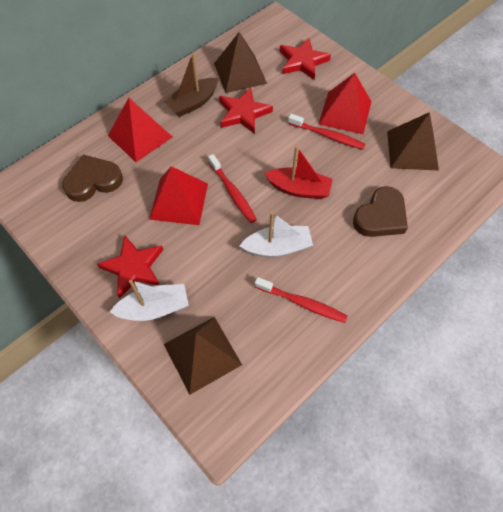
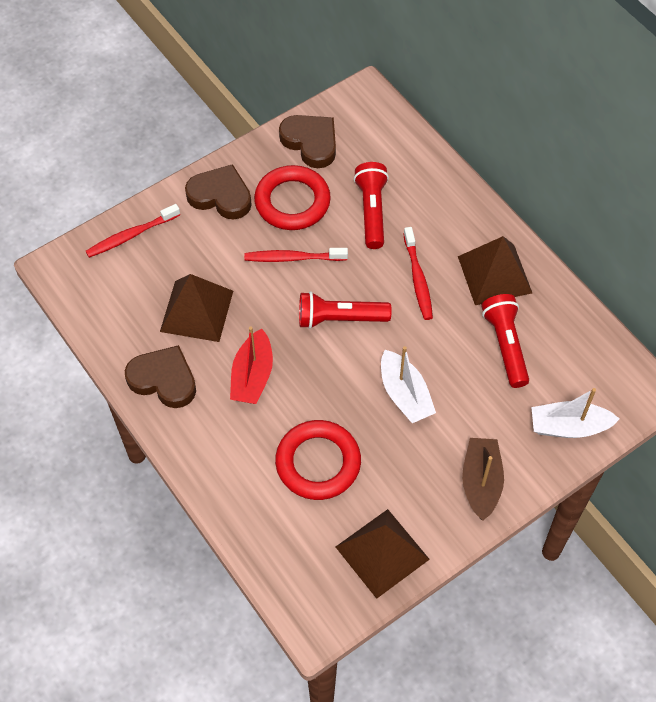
brown heart: [62,155,123,202] [353,186,408,237] = 2 -> [125,345,196,408] [185,164,252,219] [279,115,336,168] = 3
red flashlight: none = 0 -> [299,292,392,329] [354,162,389,249] [482,294,529,388] = 3
red pyramid: [108,98,172,162] [149,166,208,225] [319,73,372,134] = 3 -> none = 0
red ring: none = 0 -> [254,165,331,230] [275,420,361,500] = 2
red star: [97,235,163,298] [219,87,273,134] [280,38,331,80] = 3 -> none = 0

